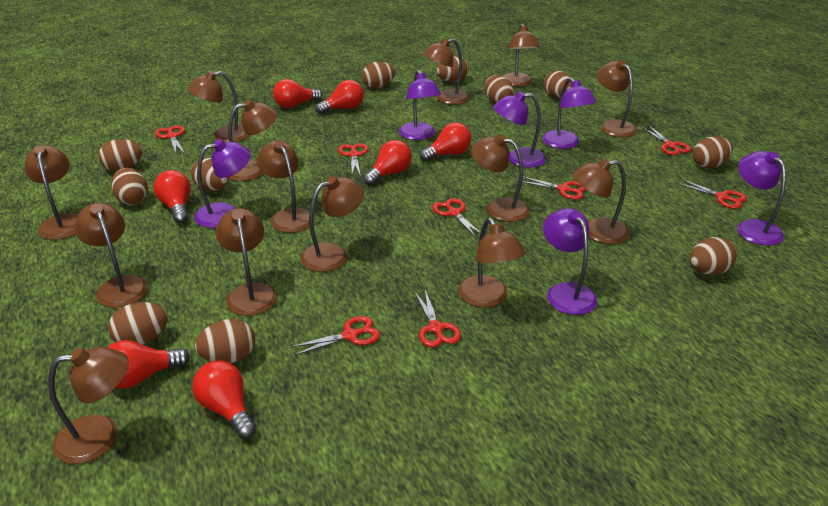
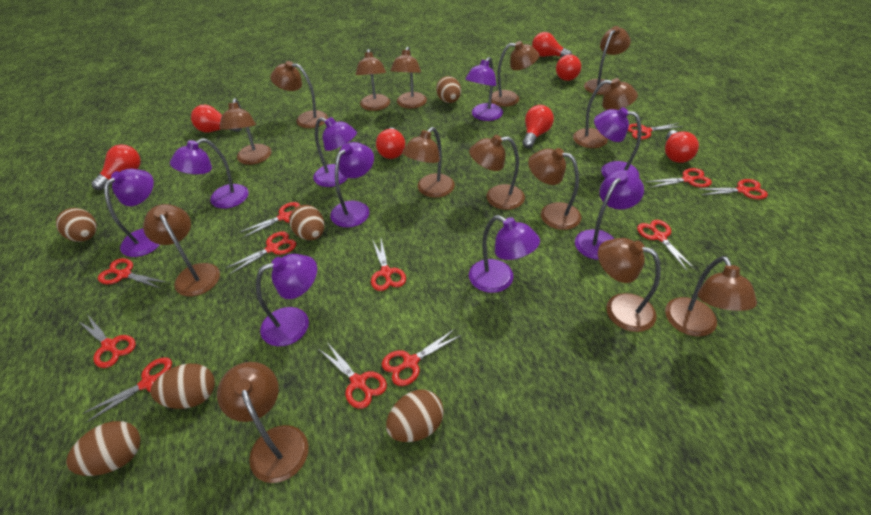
brown egg: [98,139,143,172] [108,302,168,345] [111,168,148,205] [191,158,229,191] [195,319,255,363] [362,61,395,88] [436,56,468,83] [484,75,514,104] [544,71,571,98] [690,237,737,275] [693,136,733,168] = 11 -> [56,208,97,242] [66,421,141,476] [150,363,215,409] [289,205,324,240] [386,390,444,442] [436,76,461,103] = 6
purple lamp: [194,140,251,228] [399,70,441,140] [494,91,546,167] [542,77,597,149] [543,208,597,315] [737,151,786,246] = 6 -> [104,169,160,257] [170,138,249,209] [256,254,317,346] [313,117,357,187] [330,142,374,227] [465,57,503,121] [469,215,540,293] [575,170,644,260] [594,107,641,178] = 9
red scissors: [155,125,185,154] [291,316,380,356] [338,143,368,177] [415,290,461,347] [432,198,481,238] [522,177,586,200] [642,126,691,155] [676,178,747,209] = 8 -> [78,314,136,368] [82,357,172,423] [98,258,168,288] [225,231,296,274] [240,202,300,238] [320,342,387,409] [371,239,406,291] [382,329,461,386] [628,123,683,140] [637,220,695,271] [646,168,712,188] [700,179,768,199] = 12

